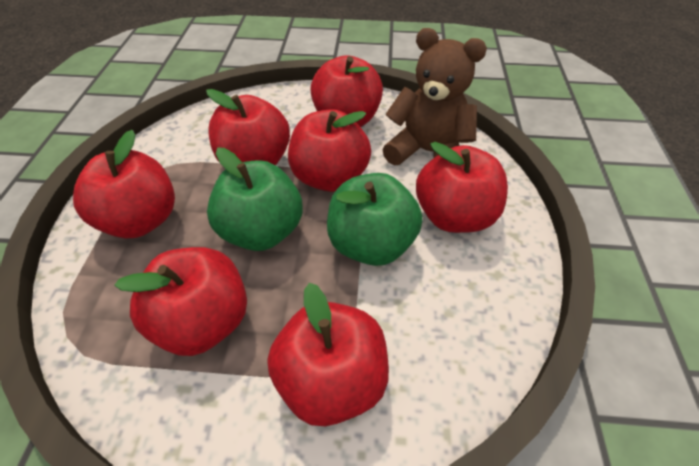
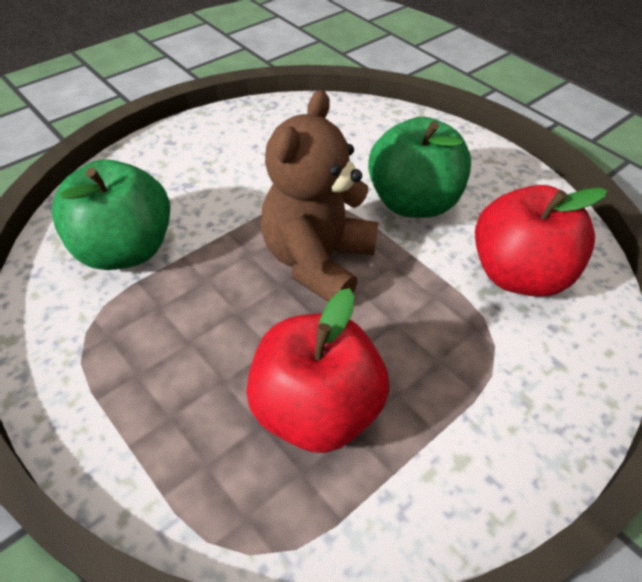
red apple: [73,130,175,239] [114,247,247,356] [206,89,290,165] [267,283,389,426] [288,109,371,192] [310,55,383,127] [416,142,508,233] = 7 -> [246,288,390,453] [475,185,607,297] = 2

